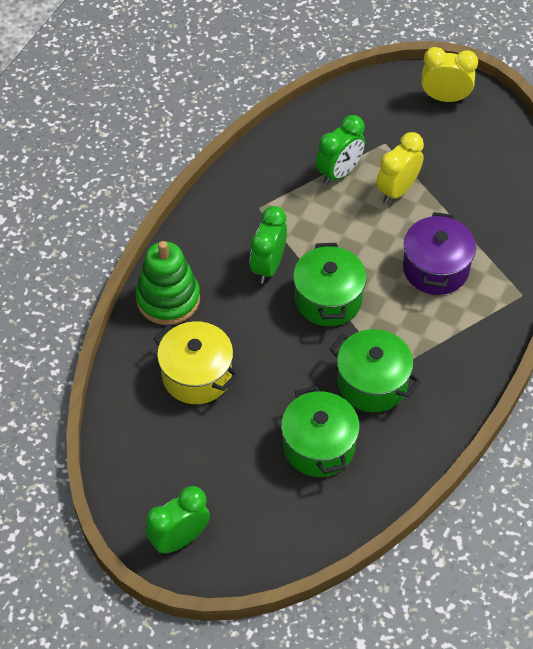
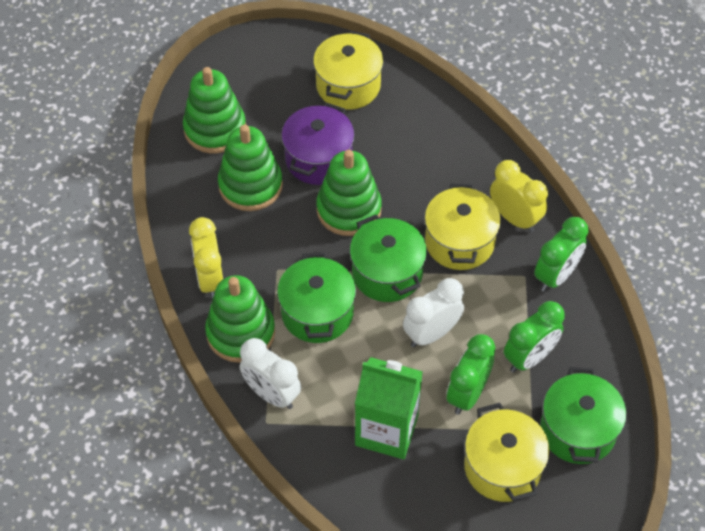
green carton: none = 0 -> [355,357,423,459] = 1
green stacking toy: [136,241,200,325] = 1 -> [183,67,246,153] [205,275,275,363] [218,125,283,211] [316,150,382,236] = 4
white clock: none = 0 -> [240,338,301,409] [403,278,464,347] = 2
yellow pot: [153,321,238,404] = 1 -> [313,31,383,110] [425,184,501,270] [464,403,550,502] = 3

